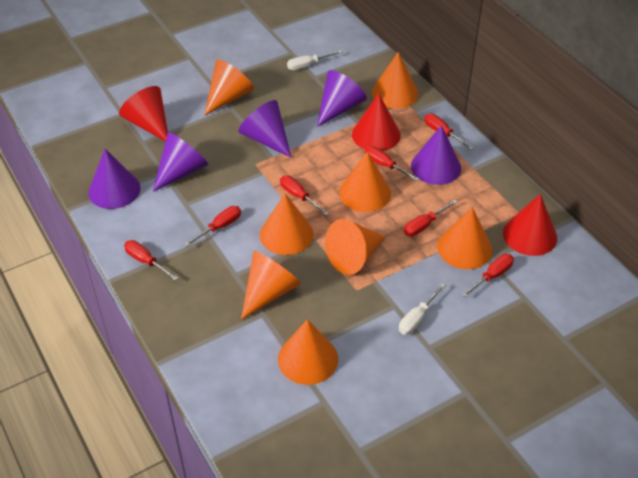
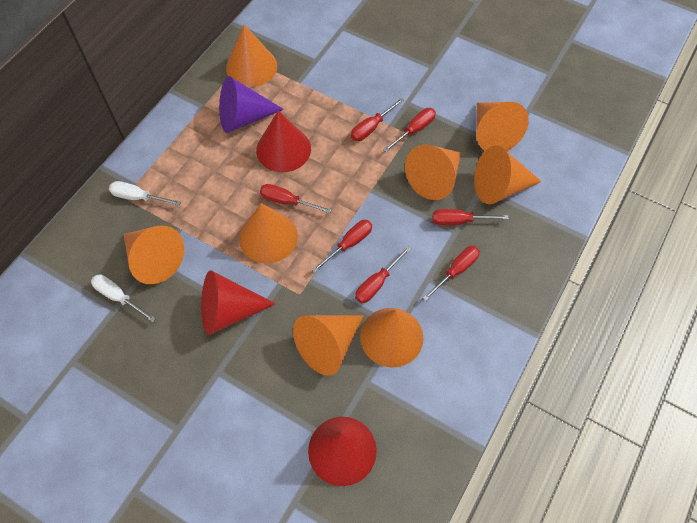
purple cone: [88,149,141,209] [153,132,208,192] [238,100,292,158] [317,70,367,127] [411,125,461,185] = 5 -> [219,76,284,133] = 1

